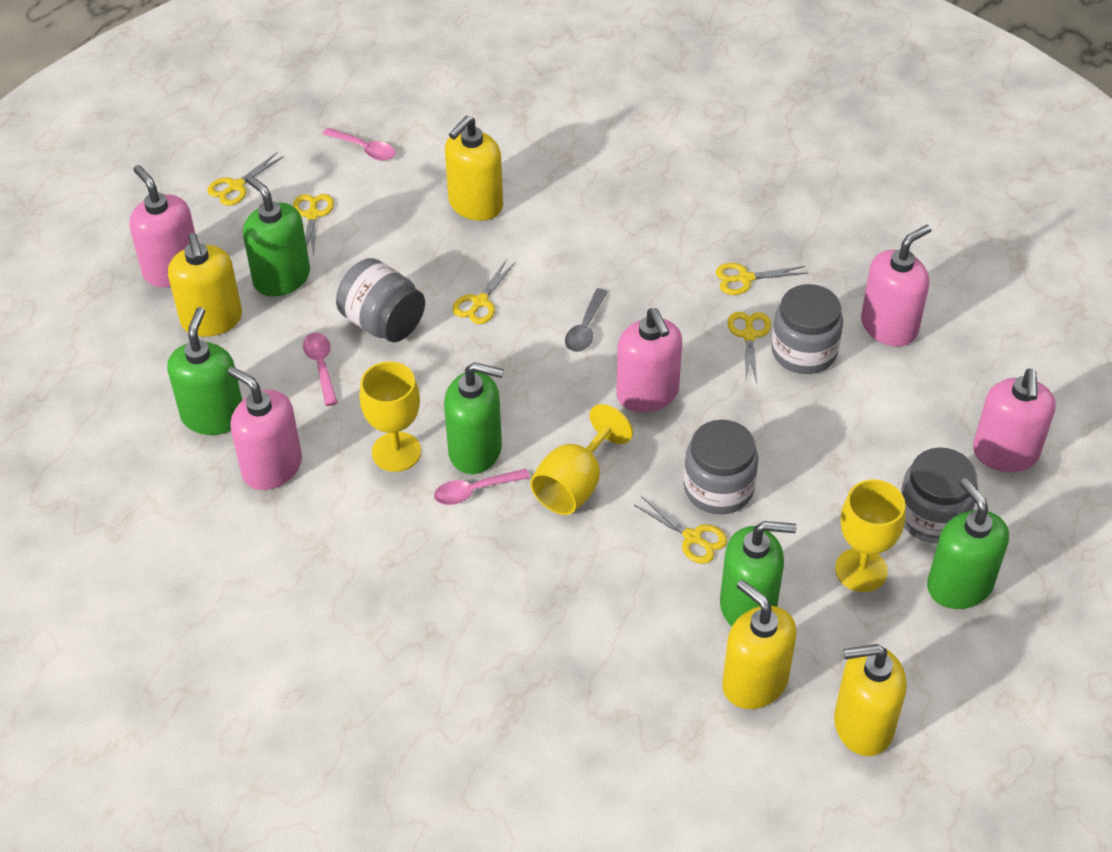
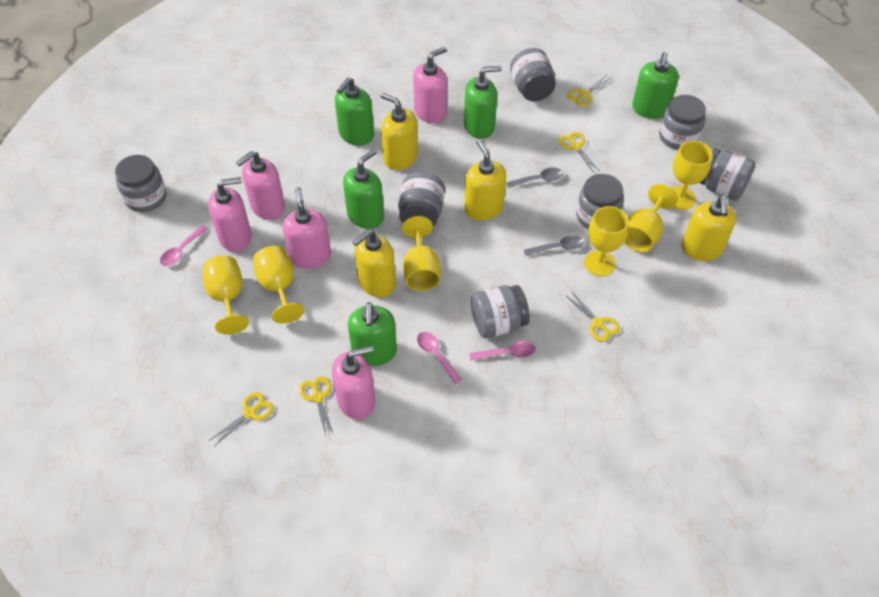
grey jar: [336,258,425,342] [684,420,758,514] [771,284,843,374] [900,447,978,543] = 4 -> [115,155,167,212] [398,172,445,227] [471,285,530,338] [510,48,556,101] [576,174,624,229] [659,95,706,150] [700,148,756,201] = 7
grey spoon: [565,288,607,352] = 1 -> [506,167,563,188] [524,235,584,256] = 2
yellow goblet: [359,361,421,472] [530,404,633,515] [835,480,906,592] = 3 -> [202,255,249,334] [253,246,305,324] [402,216,441,291] [584,206,628,276] [624,184,678,252] [672,141,713,210] = 6
yellow scissors: [207,153,284,206] [293,194,334,257] [452,259,516,324] [634,496,727,564] [716,263,807,295] [727,312,771,383] = 6 -> [210,392,274,446] [299,376,334,436] [559,132,599,173] [567,75,612,107] [567,291,620,342] = 5

